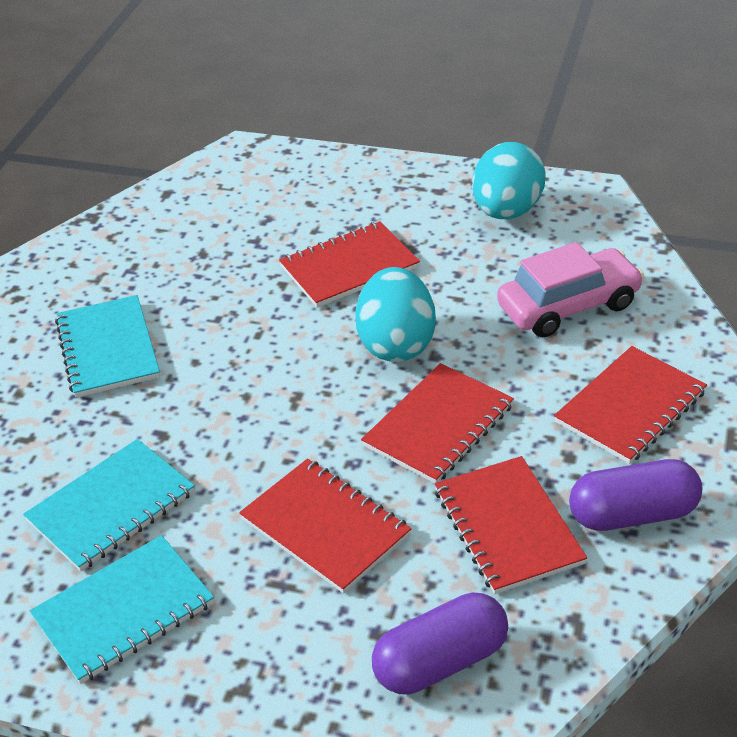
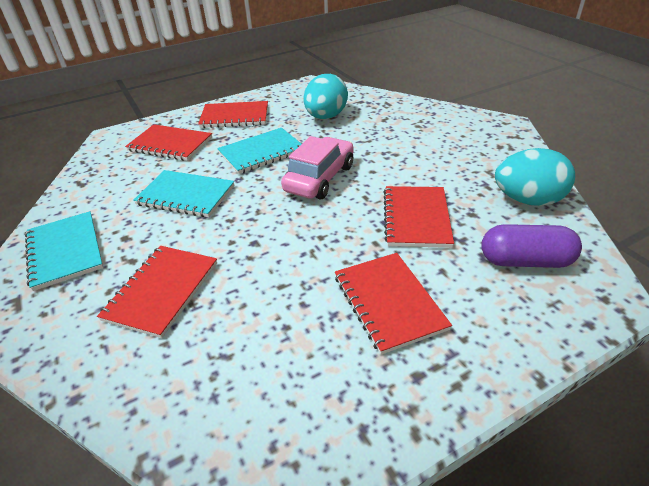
purple capsule: [372,593,508,695] [569,459,702,531] = 2 -> [481,224,582,268] = 1

